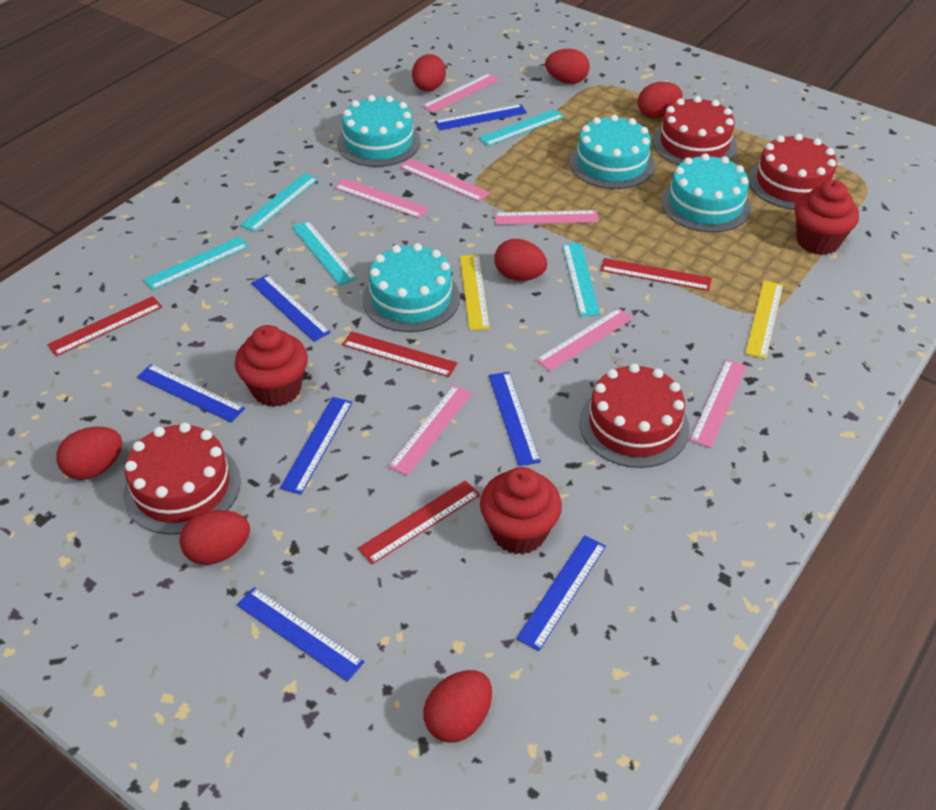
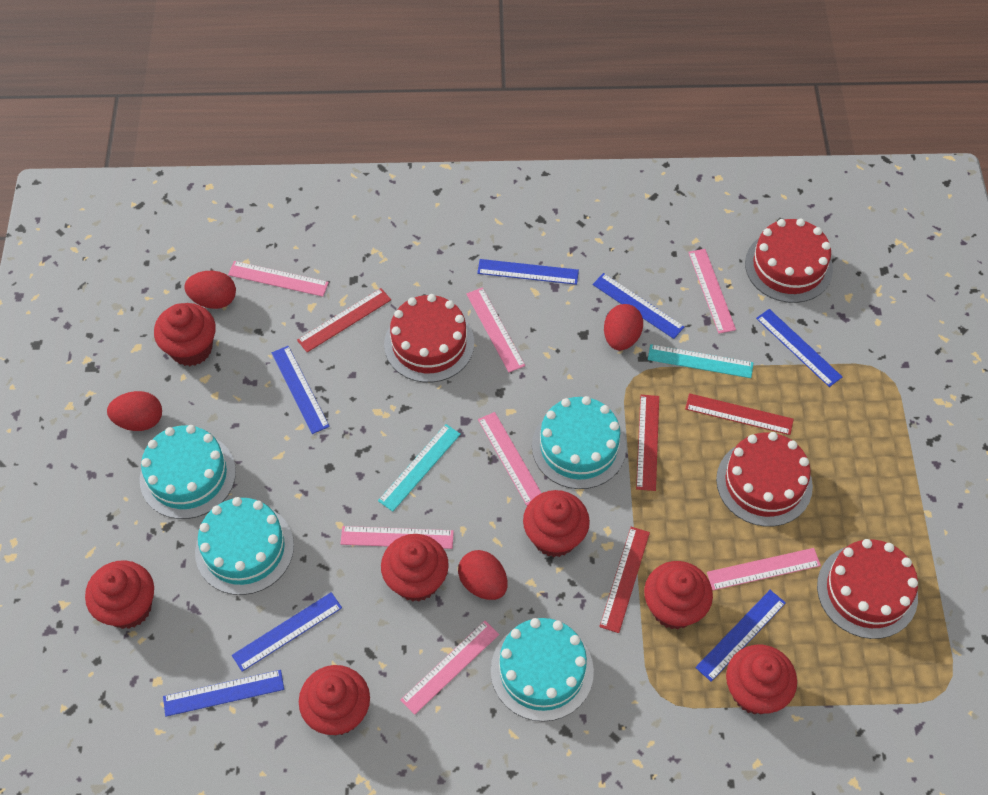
red cupcake: [235,325,308,407] [480,467,562,554] [795,180,859,255] = 3 -> [85,560,154,629] [154,303,216,366] [299,665,370,736] [381,534,449,602] [523,490,590,557] [644,561,713,629] [726,645,797,714] = 7
red egg: [56,427,122,480] [179,510,250,565] [412,54,446,91] [423,670,492,742] [494,239,547,281] [545,49,590,84] [638,82,683,119] = 7 -> [107,391,162,431] [184,271,236,309] [458,550,508,600] [604,304,643,350] = 4
turquoise ruler: [144,237,249,290] [240,173,318,232] [292,221,357,285] [479,109,564,146] [562,243,600,316] = 5 -> [378,424,461,512] [648,344,753,378] = 2
yellow ruler: [460,255,490,330] [745,280,783,359] = 2 -> none = 0

